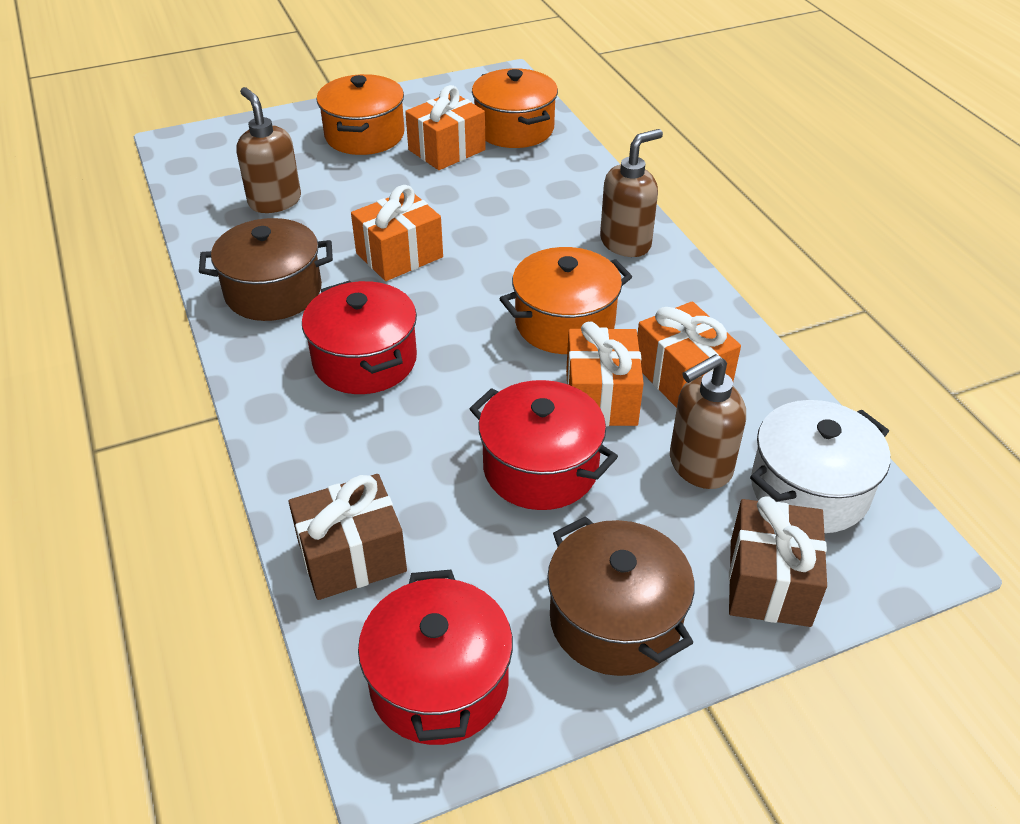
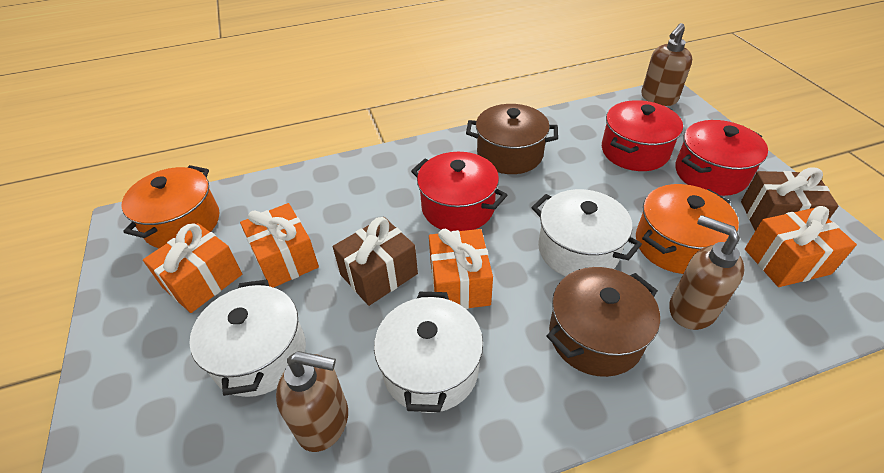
orange pot: [317,74,405,155] [472,68,558,148] [499,247,632,354] = 3 -> [122,165,219,248] [636,184,739,274] = 2
white pot: [750,400,890,533] = 1 -> [189,280,306,397] [374,292,483,413] [531,189,642,276] = 3

